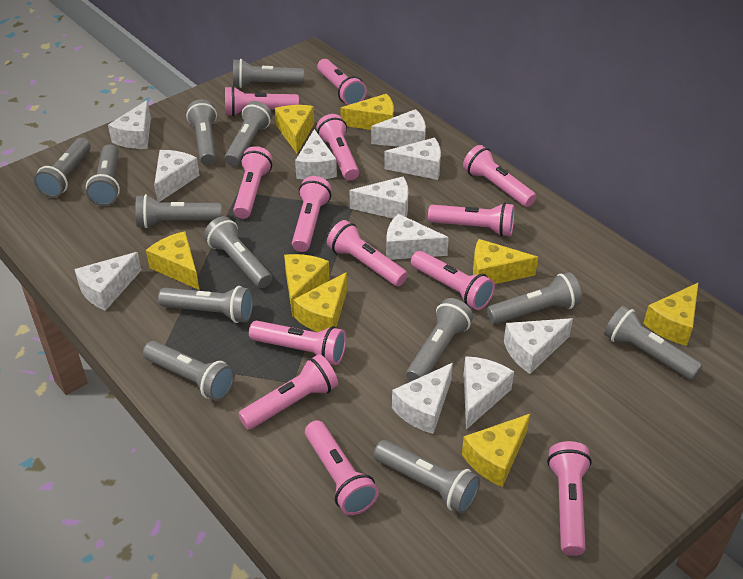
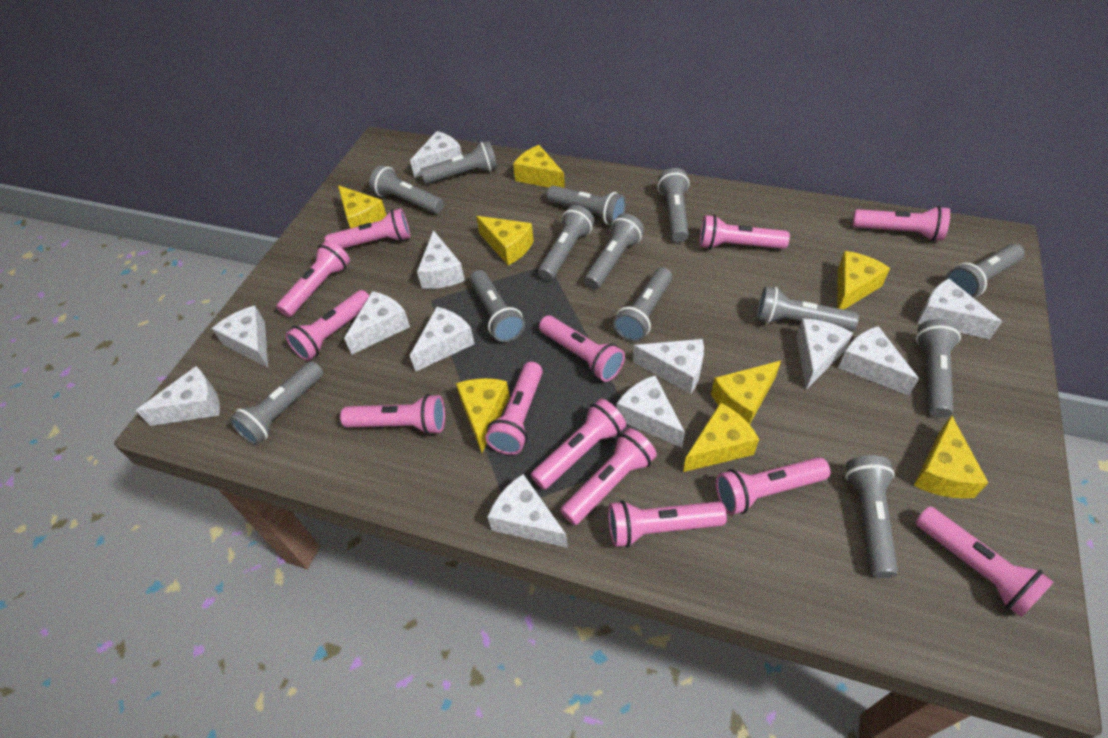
white cheese: [74,252,142,311] [108,100,151,149] [154,150,200,202] [295,129,337,180] [350,177,408,218] [371,109,426,147] [384,138,441,180] [386,214,449,260] [392,363,453,434] [463,356,514,430] [504,318,573,374] = 11 -> [136,366,220,426] [212,306,268,368] [344,291,410,354] [410,131,462,178] [410,307,474,372] [417,230,465,289] [488,474,568,548] [617,375,685,448] [633,339,704,394] [796,319,853,389] [838,326,919,396] [918,278,1002,339] = 12

